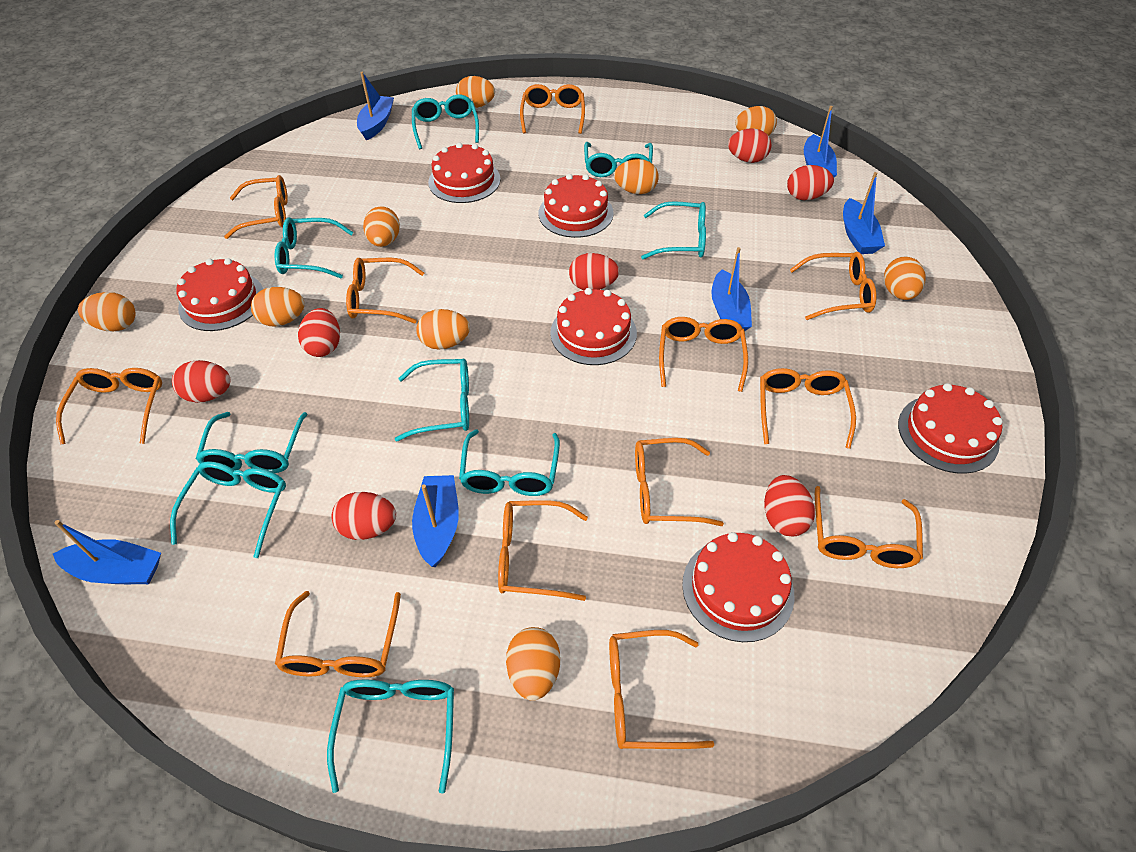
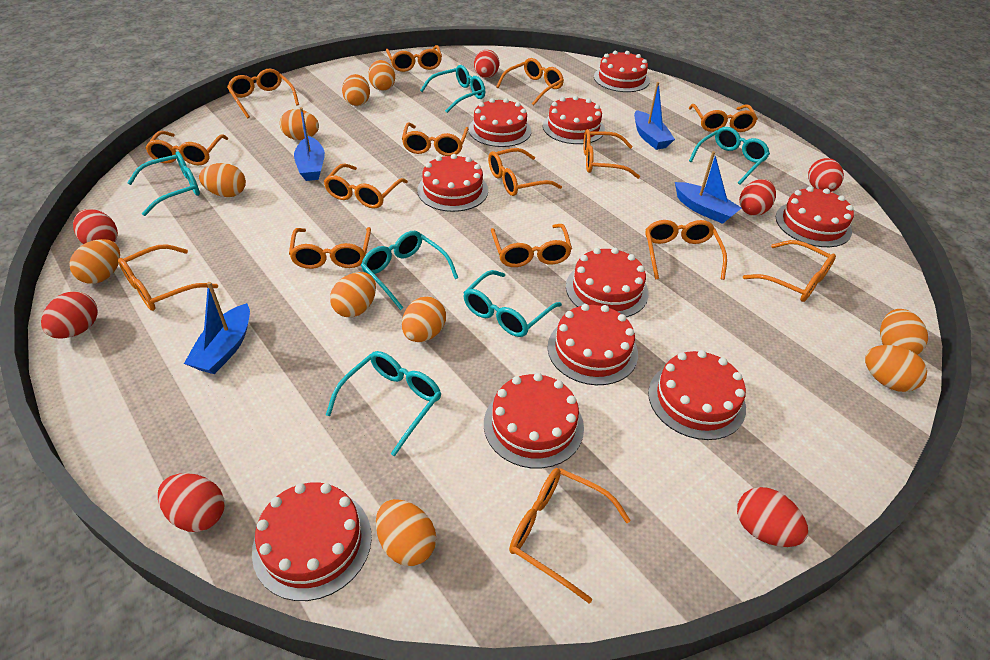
blue boat: [53,520,161,584] [357,72,394,140] [412,475,459,567] [711,247,752,331] [804,106,837,177] [843,172,885,254] = 6 -> [184,282,250,374] [294,107,325,181] [634,82,675,150] [675,151,741,224] = 4
orange egg: [78,292,136,332] [251,287,305,326] [363,206,400,247] [416,309,470,350] [456,76,495,108] [506,627,560,701] [614,159,659,194] [735,106,777,136] [884,257,925,300] = 9 -> [69,239,120,284] [199,163,246,197] [280,109,319,140] [330,272,376,318] [342,74,370,106] [368,60,395,91] [376,499,436,566] [402,296,446,342] [865,345,927,392] [880,309,928,355] = 10
orange glasses: [56,368,162,445] [224,175,288,239] [275,591,401,677] [346,258,424,324] [498,500,588,601] [520,84,585,134] [609,630,714,749] [635,438,724,526] [659,317,748,392] [760,368,856,449] [790,252,877,320] [815,486,923,568] = 12 -> [118,245,218,311] [145,131,228,165] [227,69,299,118] [289,227,371,269] [323,163,408,209] [386,45,442,72] [402,123,469,156] [488,148,562,196] [491,224,572,267] [496,58,564,105] [509,468,631,603] [583,129,640,179] [645,220,727,280] [689,104,758,132] [743,240,836,302] = 15
red cake: [176,258,263,331] [428,143,501,203] [539,174,614,238] [550,288,637,365] [682,532,795,642] [898,383,1003,474] = 6 -> [252,482,372,601] [417,154,488,212] [468,98,531,147] [484,373,584,469] [543,96,605,144] [547,304,638,385] [566,248,649,317] [594,51,650,92] [648,350,746,440] [776,186,854,247] = 10
turquoise glasses: [170,461,286,558] [196,412,307,473] [275,217,353,279] [327,679,454,793] [395,359,469,441] [412,95,479,149] [459,429,560,496] [584,142,653,177] [641,201,706,259] = 9 -> [127,151,200,216] [326,351,441,456] [361,231,458,310] [420,65,485,113] [463,270,562,337] [689,127,770,185] = 6

